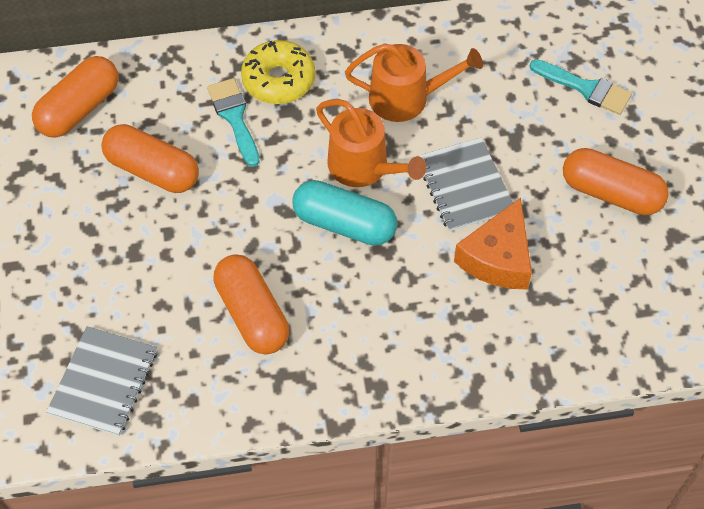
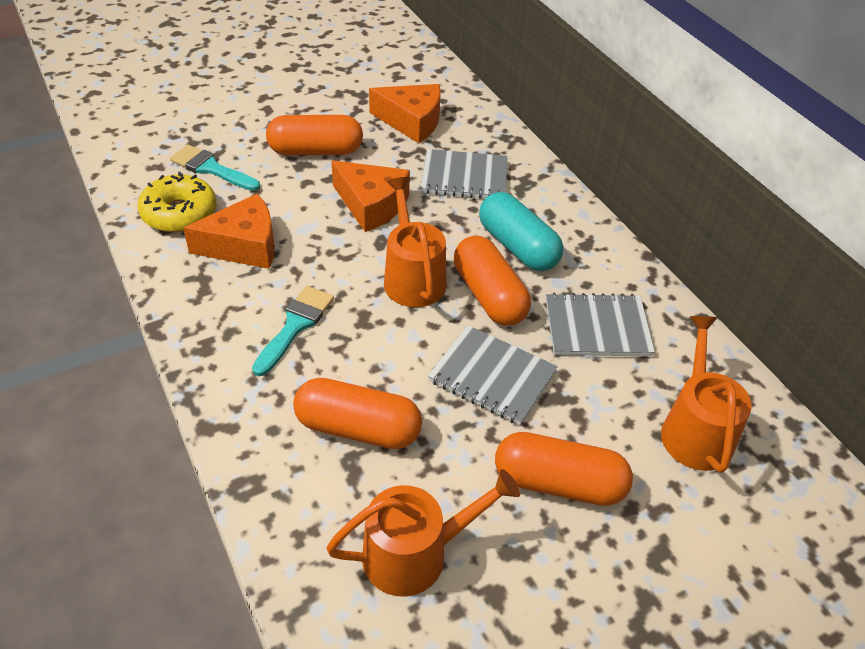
grey notebook: [46,326,157,436] [418,137,513,231] = 2 -> [421,149,508,199] [428,325,558,425] [546,293,655,356] = 3
orange cheese: [454,197,532,289] = 1 -> [183,194,275,269] [331,160,410,232] [369,84,441,143] = 3
orange watering can: [316,99,426,187] [345,43,483,122] = 2 -> [326,469,520,597] [384,177,447,307] [661,316,752,473] = 3

